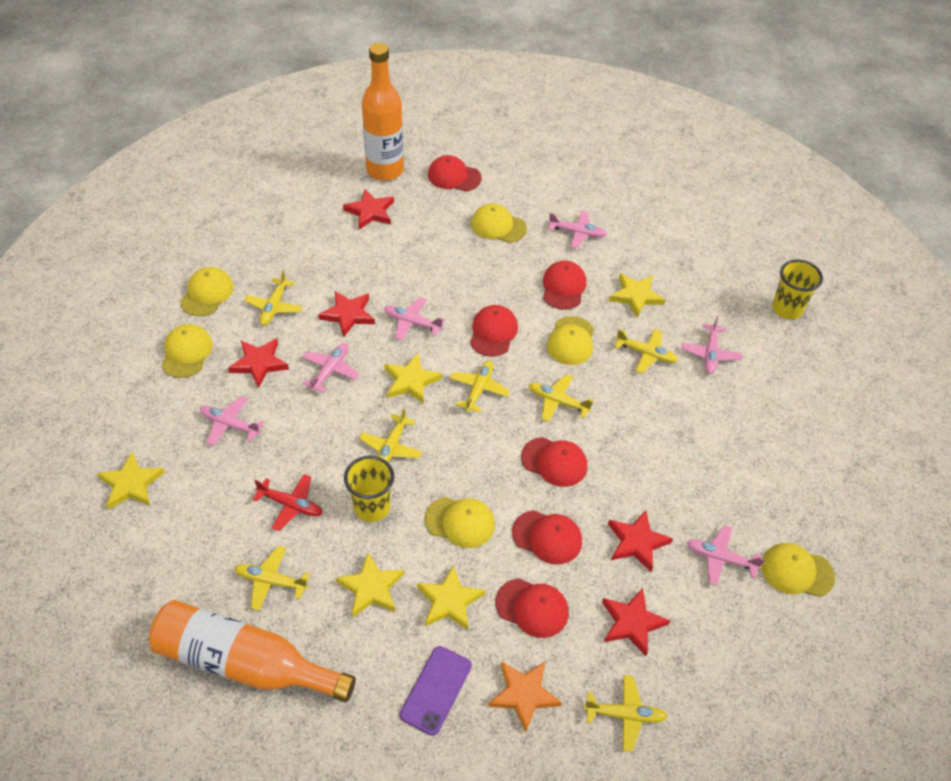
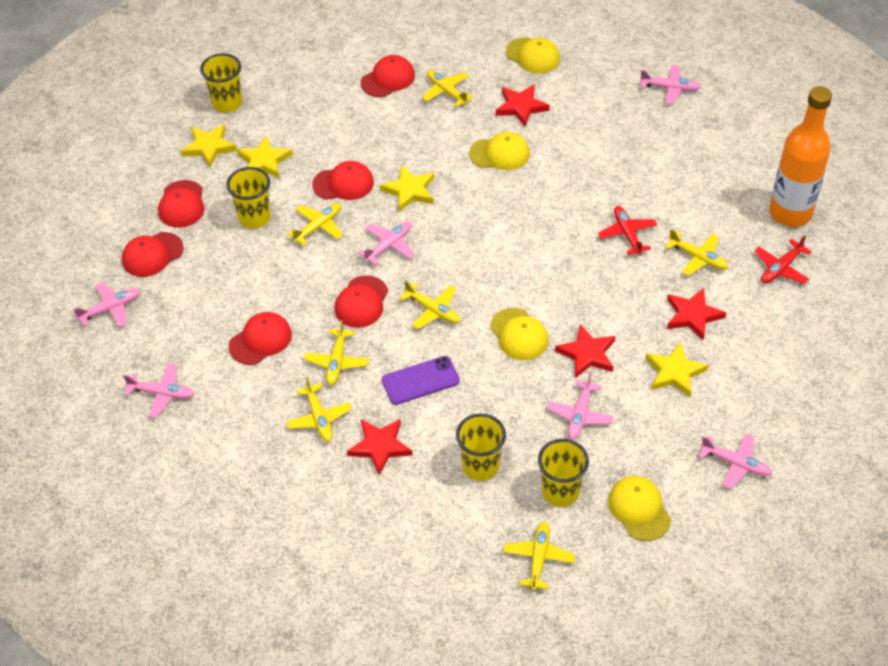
orange bottle: [149,600,356,702] [362,43,404,181] = 2 -> [769,86,832,227] = 1
orange star: [488,661,562,732] = 1 -> none = 0
red plane: [252,474,323,531] = 1 -> [598,206,657,255] [754,235,812,284] = 2
red star: [228,338,289,388] [318,291,375,337] [343,189,394,229] [602,588,670,656] [608,510,673,572] = 5 -> [347,419,412,476] [496,84,550,127] [555,324,615,378] [667,288,726,340] = 4
yellow cap: [162,324,213,378] [180,267,234,316] [425,497,495,548] [471,204,527,243] [547,316,594,365] [761,543,835,597] = 6 -> [469,132,530,170] [490,308,549,360] [506,37,560,73] [608,476,671,541] = 4
yellow cup: [344,456,394,522] [772,259,823,319] = 2 -> [200,53,242,113] [226,167,271,229] [456,414,506,481] [538,439,589,507] = 4
yellow star: [97,452,165,509] [336,553,404,617] [384,353,442,404] [417,565,485,630] [609,273,665,317] = 5 -> [181,124,237,168] [237,136,293,179] [380,166,434,212] [646,342,709,397] = 4

